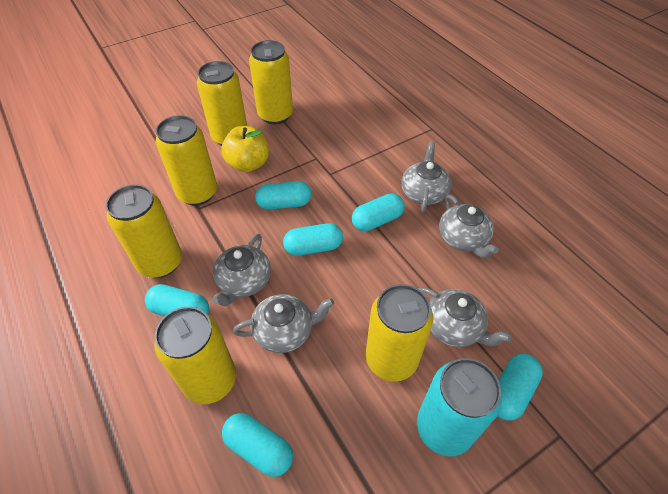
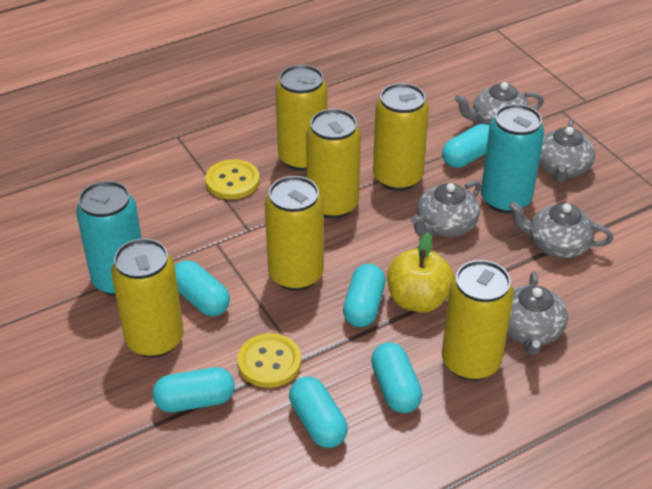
turquoise can: [417,358,502,456] = 1 -> [76,181,142,296] [481,104,544,214] = 2
yellow button: none = 0 -> [206,159,260,199] [237,333,301,388] = 2

